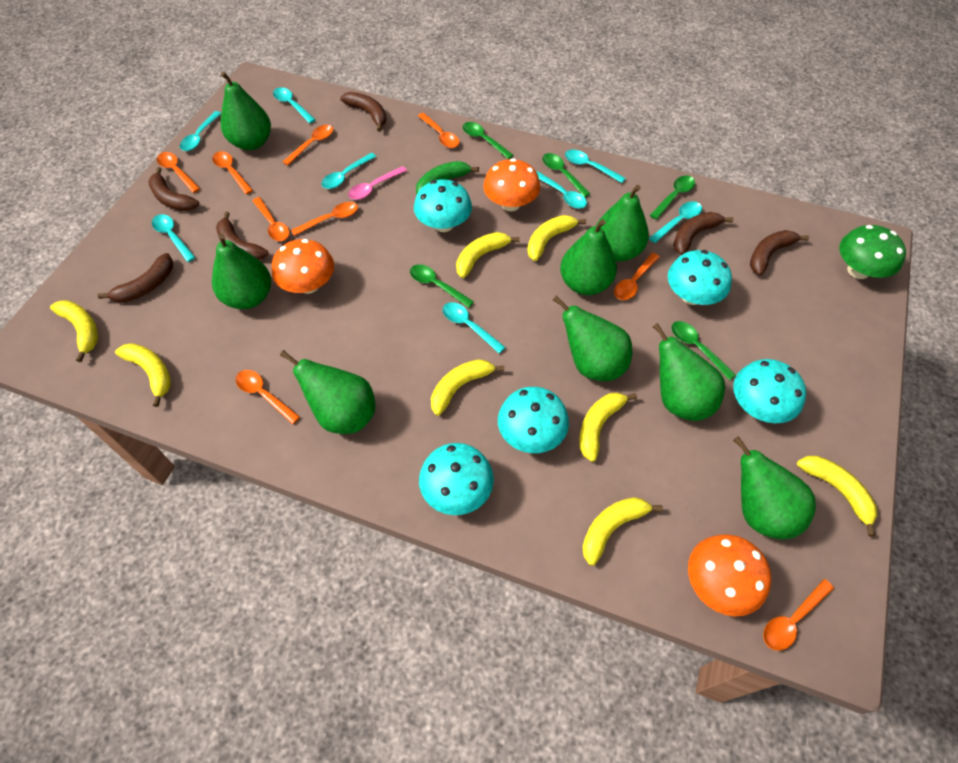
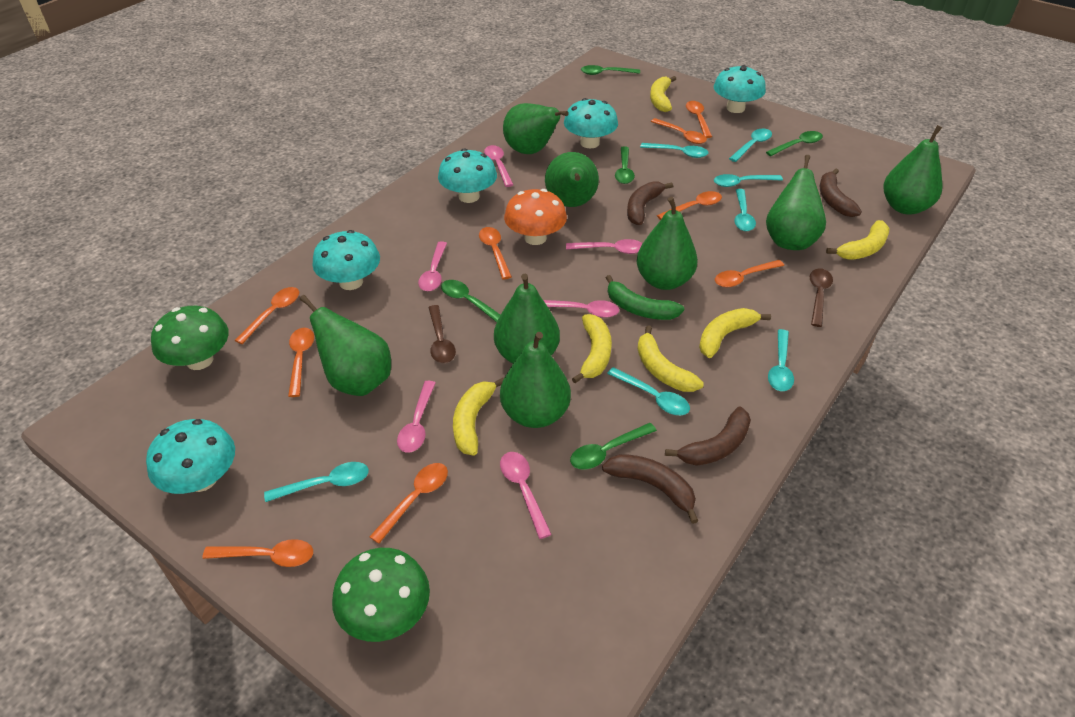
brown banana: [97,253,173,303] [148,167,199,211] [216,211,269,260] [340,92,387,132] [673,212,733,255] [750,230,809,275] = 6 -> [602,454,698,524] [627,181,673,225] [665,407,751,466] [820,169,862,217] = 4
brown spoon: none = 0 -> [428,305,456,363] [810,268,833,327] = 2
green mushroom: [839,225,906,279] = 1 -> [151,306,229,370] [332,548,430,642] = 2
orange mushroom: [272,239,334,294] [483,158,540,211] [688,534,771,616] = 3 -> [504,189,567,245] = 1
pink spoon: [348,166,407,200] = 1 -> [397,381,435,453] [418,242,447,291] [484,145,513,187] [500,452,552,539] [543,300,619,318] [566,239,643,254] = 6
turquoise spoon: [152,214,195,262] [180,111,221,151] [273,87,316,123] [321,153,376,189] [443,302,506,353] [537,171,587,209] [565,150,626,183] [649,201,702,243] = 8 -> [264,462,369,502] [607,367,690,415] [640,143,709,158] [714,174,783,187] [729,129,772,162] [734,189,756,231] [768,329,794,391] = 7
yellow banana: [50,300,98,362] [115,343,171,407] [431,359,504,416] [456,232,520,278] [527,215,586,261] [579,392,637,462] [582,497,663,566] [797,456,877,537] = 8 -> [453,378,504,456] [572,314,612,383] [637,325,704,392] [650,76,676,112] [699,308,771,358] [826,220,890,260] = 6

